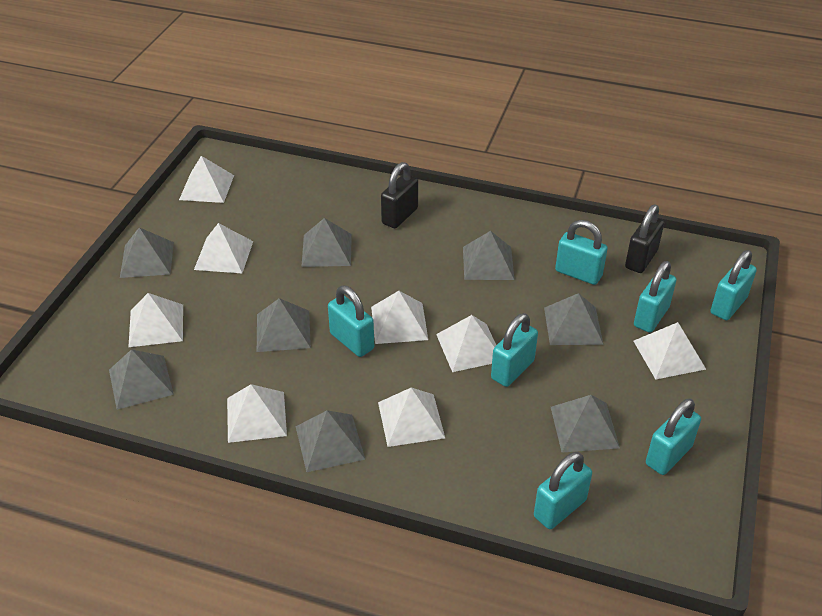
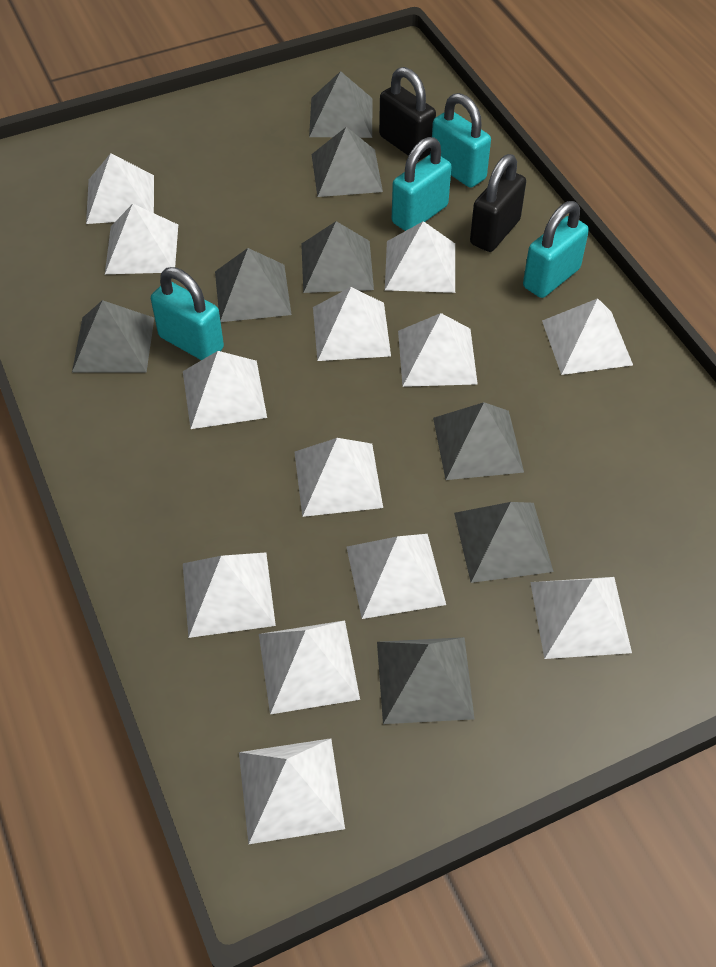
turquoise padlock: [328,286,374,357] [491,313,538,387] [534,452,592,529] [555,220,608,285] [634,261,676,333] [646,399,701,475] [711,250,757,320] = 7 -> [151,267,224,360] [392,137,452,231] [432,93,491,188] [523,201,589,298] = 4
white pyramid: [128,293,183,347] [179,156,234,203] [194,223,253,273] [227,384,287,443] [371,291,428,344] [378,388,445,447] [436,315,496,372] [634,322,706,380] = 8 -> [86,153,154,224] [105,204,178,274] [183,351,267,429] [183,552,276,638] [239,738,345,844] [259,620,360,714] [294,438,383,517] [313,287,391,361] [346,534,446,619] [385,221,455,293] [398,313,478,387] [530,577,632,659] [542,298,633,375] = 13

